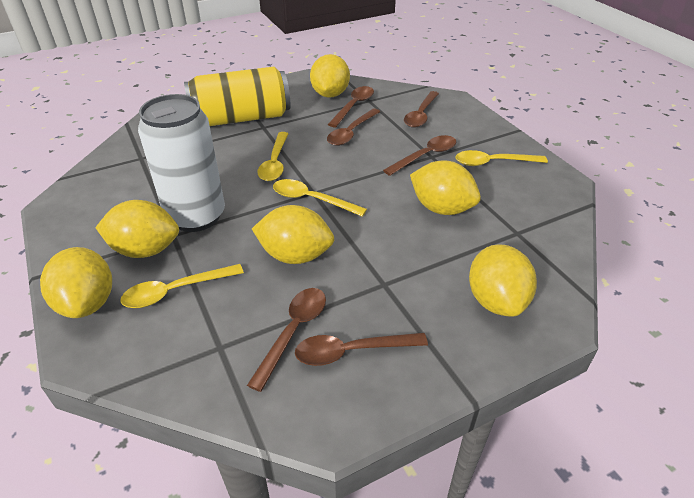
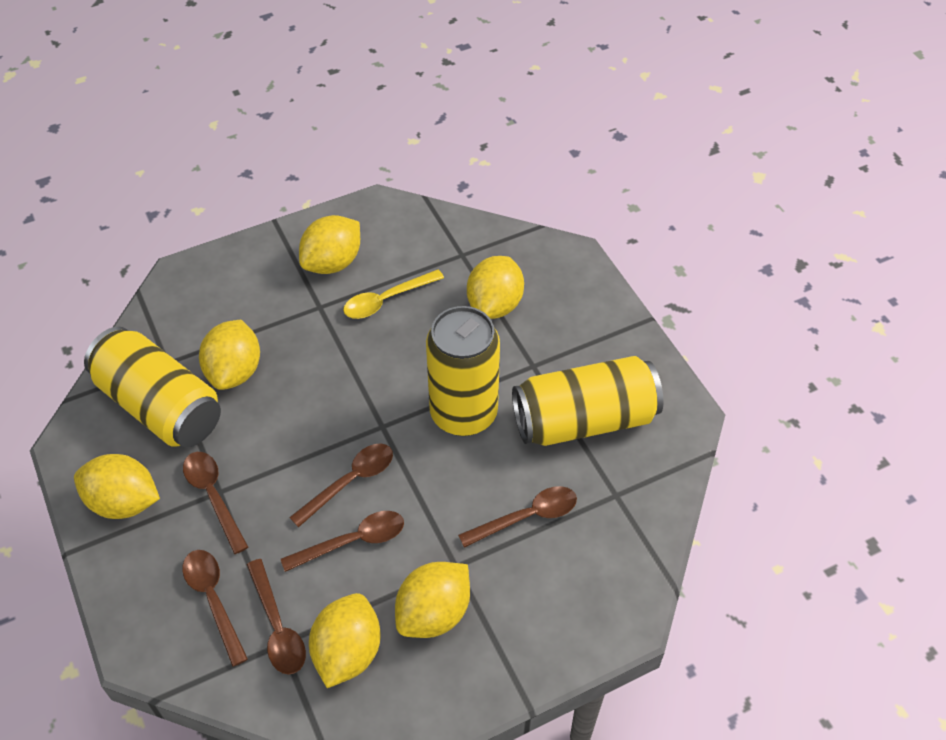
white can: [138,94,225,232] = 1 -> none = 0
yellow can: [184,67,290,126] = 1 -> [84,327,221,447] [426,306,500,436] [512,356,664,446] = 3
yellow spoon: [120,264,244,308] [257,132,288,181] [273,179,367,217] [456,150,548,166] = 4 -> [343,269,444,319] = 1

